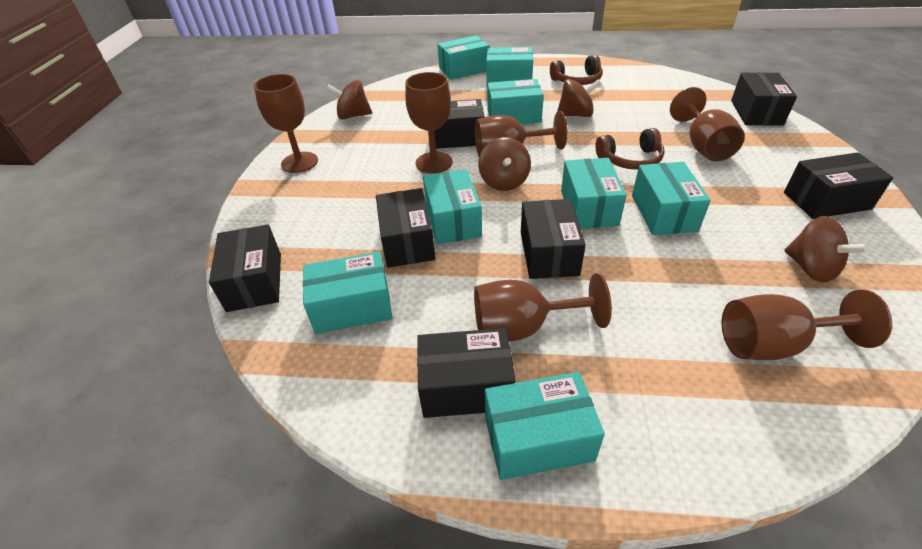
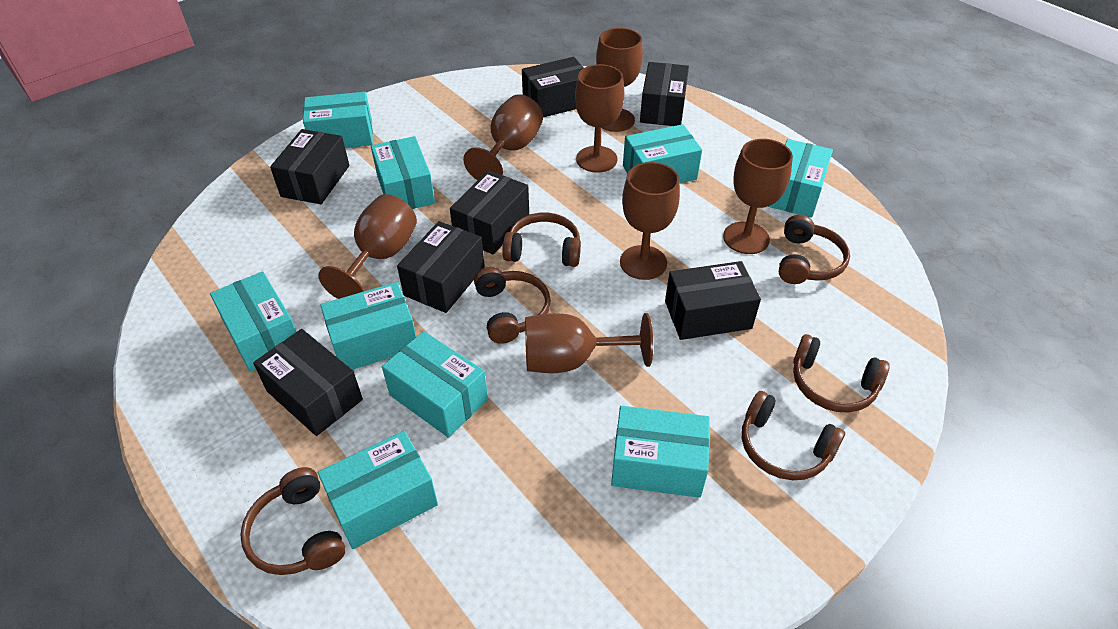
brown goblet: [254,74,318,173] [405,72,453,174] [474,273,612,342] [475,111,567,157] [670,87,745,162] [722,289,892,360] = 6 -> [318,194,417,299] [463,94,543,180] [525,313,653,373] [575,64,624,173] [596,28,643,132] [620,162,680,280] [723,139,793,254] = 7
brown headphones: [550,55,603,85] [595,128,665,170] = 2 -> [240,467,346,575] [474,267,551,344] [502,213,581,267] [742,391,845,480] [779,215,850,284] [793,334,890,412] = 6
brown spinning top: [326,80,372,120] [478,137,531,191] [557,79,602,117] [784,216,869,283] = 4 -> none = 0
turquoise box: [303,252,393,334] [423,169,482,245] [438,35,490,80] [485,372,605,480] [486,47,533,83] [487,79,544,124] [561,158,627,229] [632,162,711,235] = 8 -> [210,271,297,372] [303,92,373,148] [318,431,438,549] [320,282,416,370] [371,136,435,209] [382,331,488,438] [611,406,710,498] [623,124,702,183] [767,139,833,218] = 9

